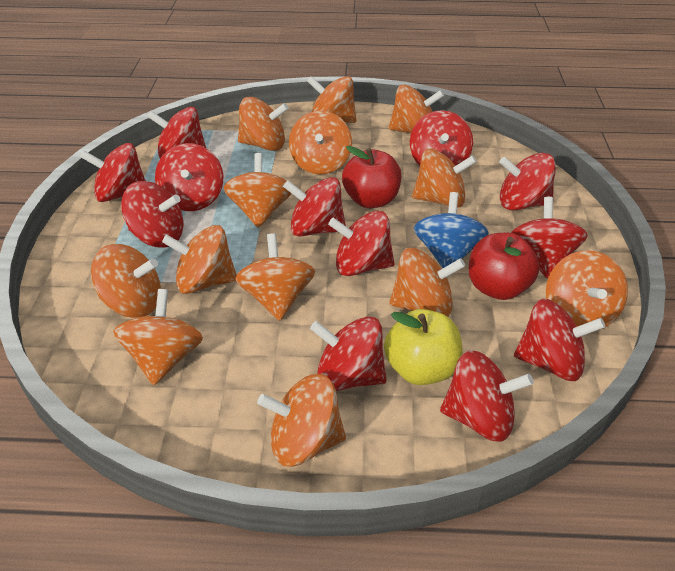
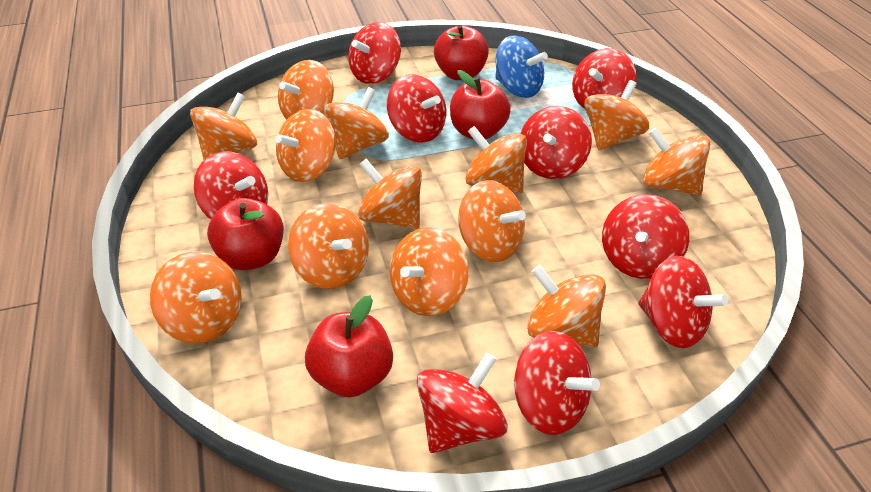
red apple: [342,146,401,208] [469,233,540,300] = 2 -> [207,198,284,270] [305,295,393,397] [434,25,489,80] [450,70,511,139] = 4
red spinning top: [80,143,146,202] [121,181,184,248] [147,107,206,158] [155,143,223,211] [283,177,346,237] [310,317,386,391] [328,211,394,276] [410,110,473,166] [440,350,534,442] [499,153,556,210] [511,197,588,279] [514,299,605,381] = 12 -> [194,152,268,220] [348,22,401,84] [387,74,446,143] [417,353,508,453] [514,331,600,435] [520,106,592,179] [572,48,636,109] [602,194,689,279] [639,256,728,348] = 9
yellow apple: [384,309,463,385] = 1 -> none = 0

